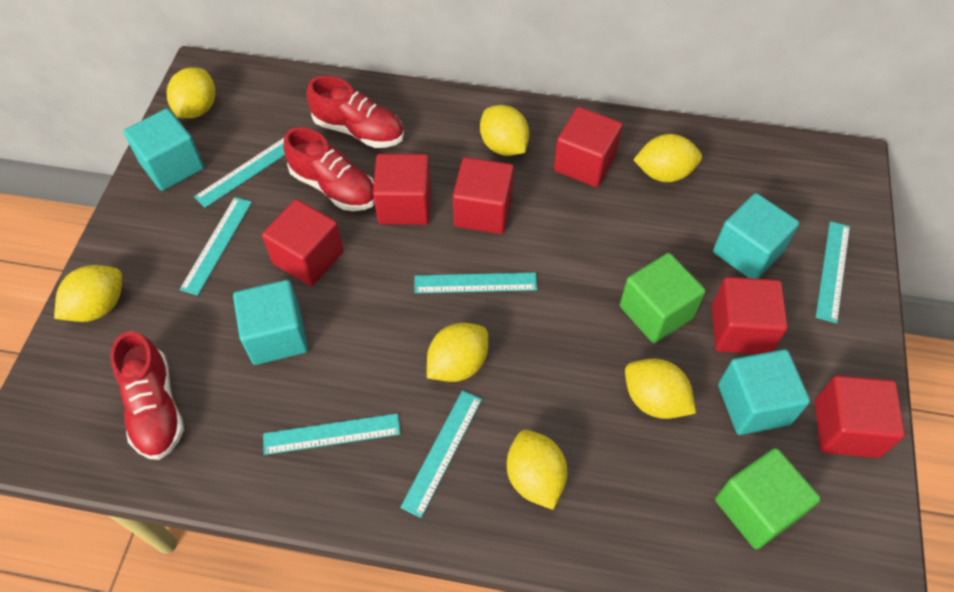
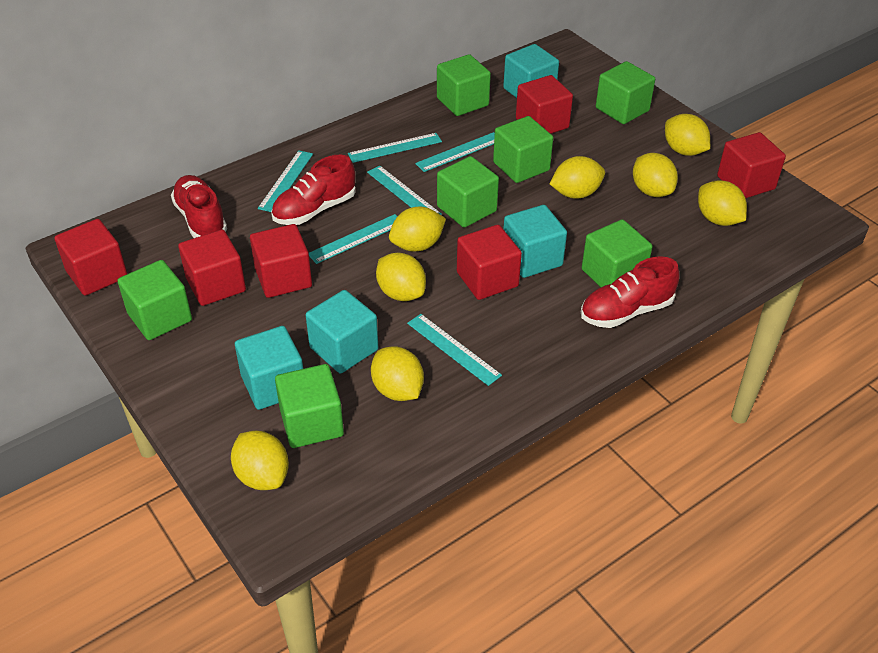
green cube: [620,253,706,343] [715,448,821,549] = 2 -> [118,260,192,340] [275,364,344,448] [437,54,491,116] [437,156,499,227] [493,116,553,183] [582,219,652,287] [596,61,655,124] = 7
yellow lemon: [54,265,122,322] [167,67,215,118] [427,323,488,382] [480,105,529,156] [507,430,567,510] [625,359,696,419] [633,134,702,182] = 7 -> [231,431,289,490] [371,346,424,401] [376,253,426,301] [389,207,446,252] [550,156,605,199] [633,153,678,197] [665,114,710,156] [698,180,747,226] = 8

